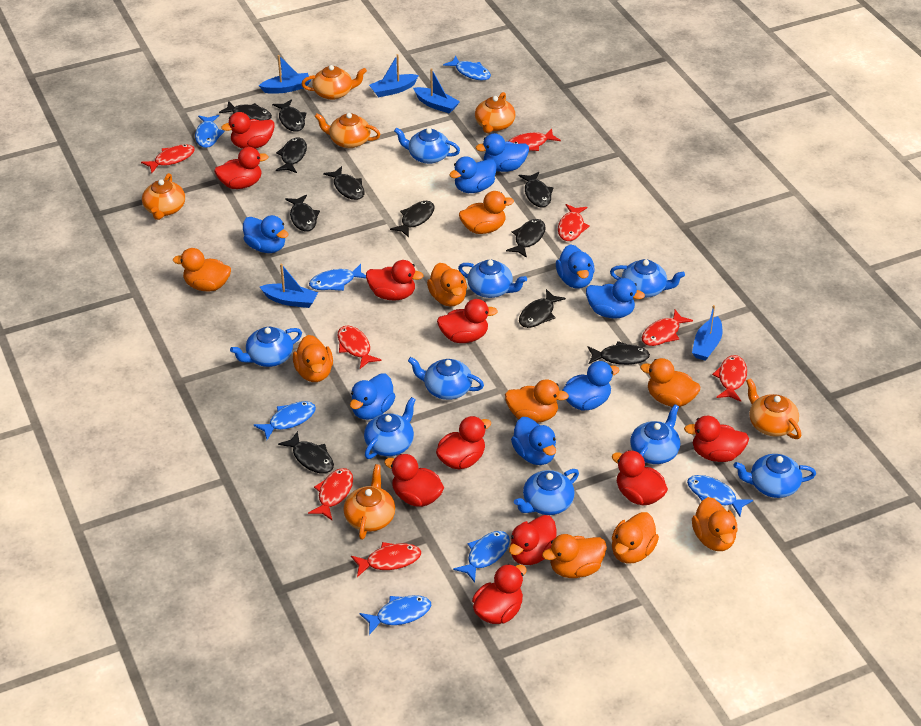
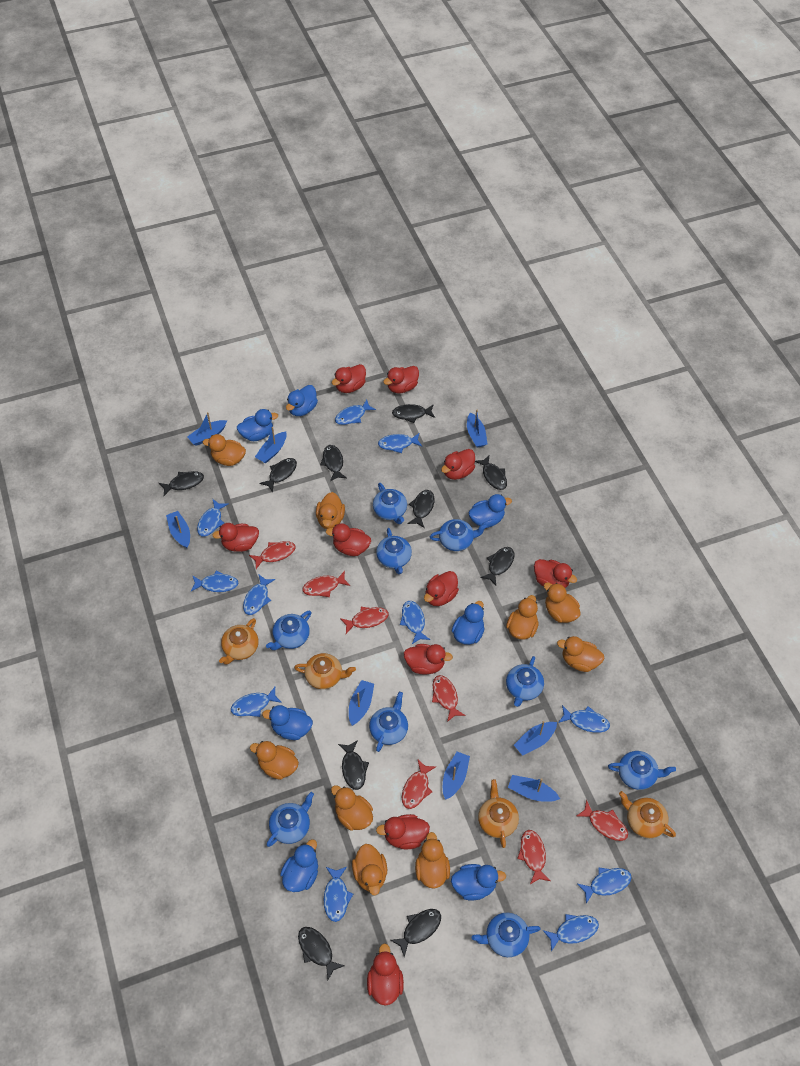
black fish: [219,101,272,121] [272,99,306,132] [276,137,307,173] [278,431,334,474] [285,195,320,231] [323,166,365,200] [390,201,435,237] [506,219,546,258] [518,172,554,207] [519,289,566,328] [587,341,650,365] = 11 -> [159,471,204,496] [259,458,297,492] [298,927,345,980] [320,445,347,481] [338,740,369,790] [390,909,441,957] [392,404,435,423] [407,490,434,528] [475,456,507,490] [480,547,514,585] = 10
blue boat: [259,55,311,94] [260,264,318,308] [369,54,419,97] [413,68,460,113] [692,305,723,361] = 5 -> [166,511,190,548] [187,412,227,446] [255,427,287,463] [349,680,374,726] [443,752,470,800] [467,410,487,447] [508,775,560,802] [514,721,557,756] = 8
blue duck: [243,215,289,253] [350,374,395,420] [449,156,497,193] [476,133,529,172] [511,417,556,465] [556,244,595,288] [562,361,620,411] [586,278,645,318] = 8 -> [237,409,278,441] [262,705,313,740] [280,839,318,892] [286,385,318,416] [451,864,506,900] [452,601,485,645] [468,494,512,528] = 7
blue fish: [195,115,225,148] [254,401,316,440] [309,264,366,291] [360,595,431,635] [443,56,491,81] [453,531,510,583] [687,475,753,516] = 7 -> [191,570,238,592] [197,499,228,537] [231,687,282,717] [243,574,275,615] [324,867,353,922] [335,399,376,425] [378,433,422,453] [400,601,430,644] [542,914,599,952] [558,705,610,733] [577,868,632,904] = 11
orange teapot: [142,173,185,220] [301,65,367,100] [315,113,381,148] [343,464,395,540] [475,92,515,133] [746,378,801,439] = 6 -> [219,618,259,665] [294,653,356,689] [478,779,519,848] [619,791,676,838] = 4
red fish: [141,144,195,173] [308,468,353,520] [338,325,381,369] [351,542,421,577] [508,129,561,151] [558,204,590,241] [642,310,693,346] [712,355,747,402] = 8 -> [249,541,296,569] [302,571,350,597] [340,607,389,634] [402,760,436,809] [432,675,465,722] [517,830,550,884] [576,800,628,841] = 7

